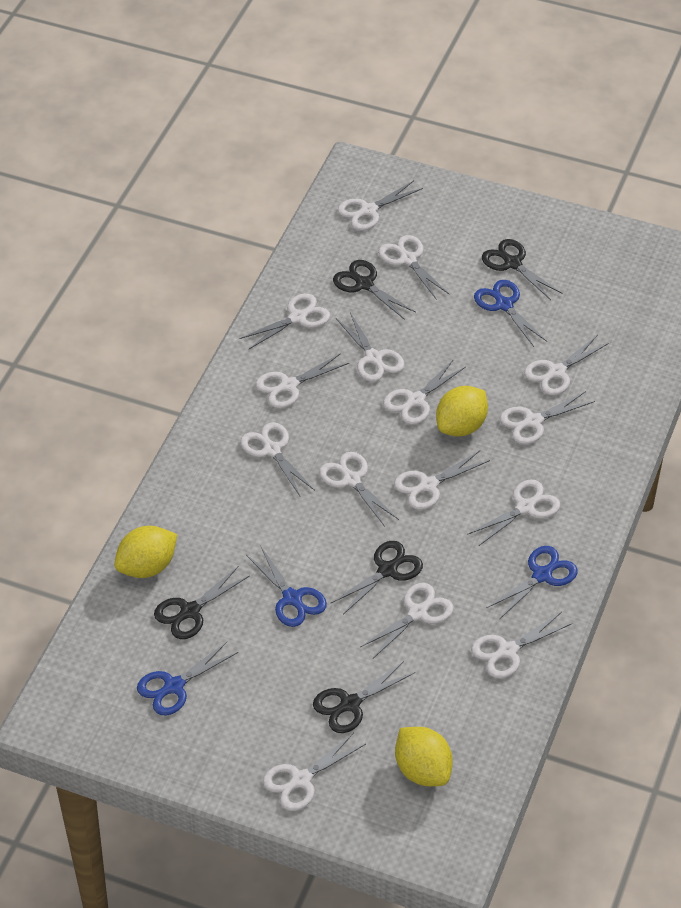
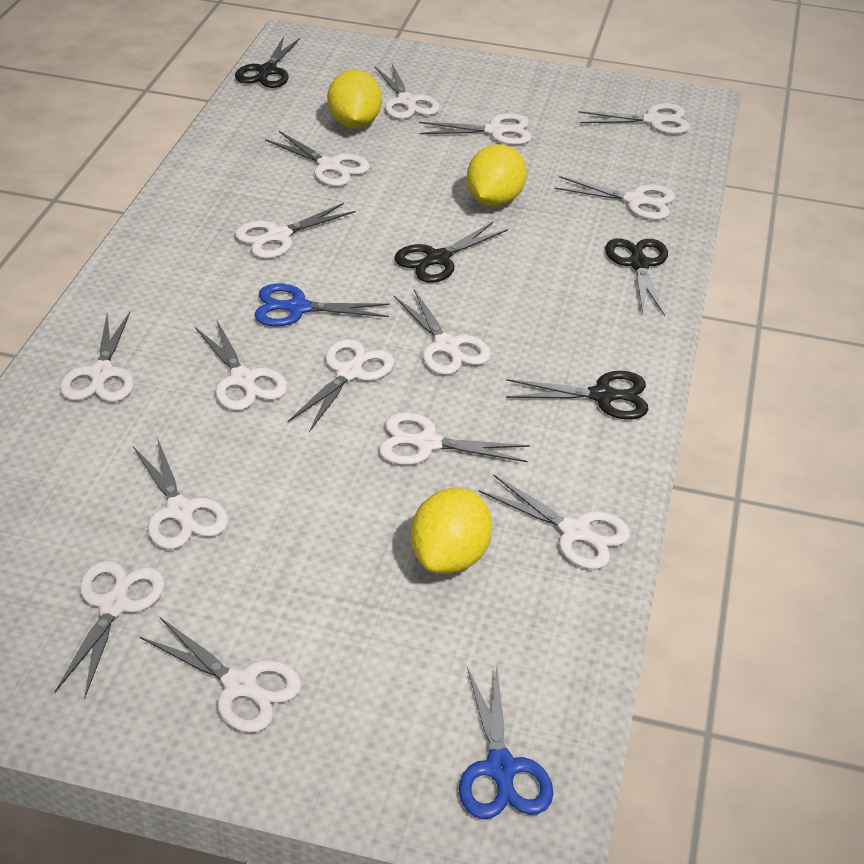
black scissors: [154,567,249,639] [313,661,415,733] [331,541,423,614] [333,260,415,320] [482,239,563,300] = 5 -> [235,36,300,88] [394,222,508,283] [506,371,649,419] [605,238,668,316] = 4
blue scissors: [137,642,238,715] [246,547,327,627] [474,280,547,347] [487,546,578,619] = 4 -> [254,284,390,327] [459,665,553,819] = 2

